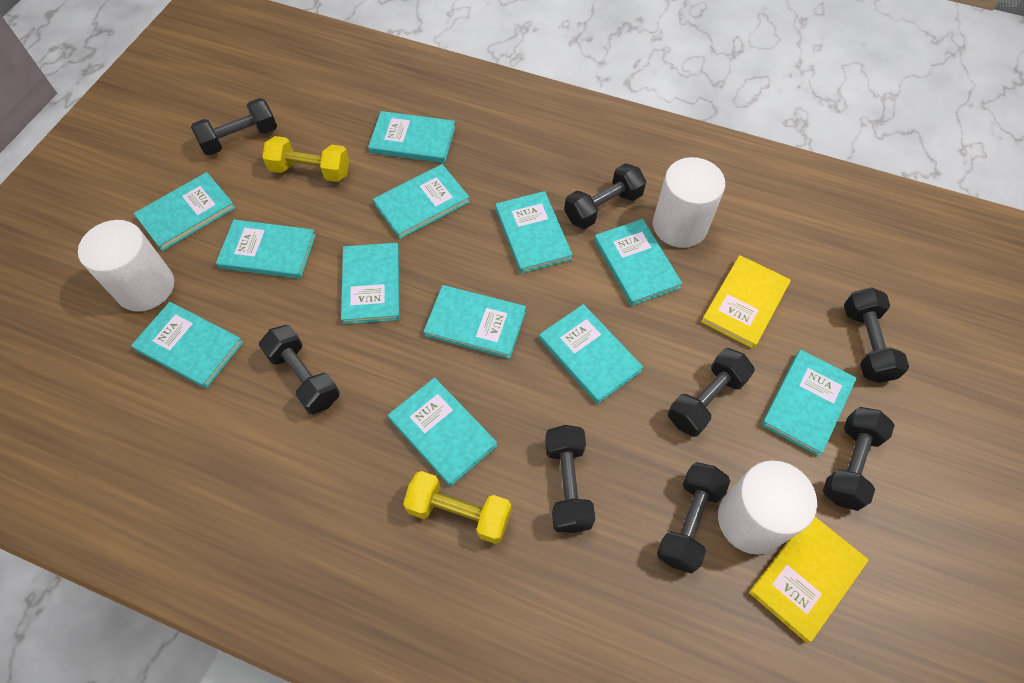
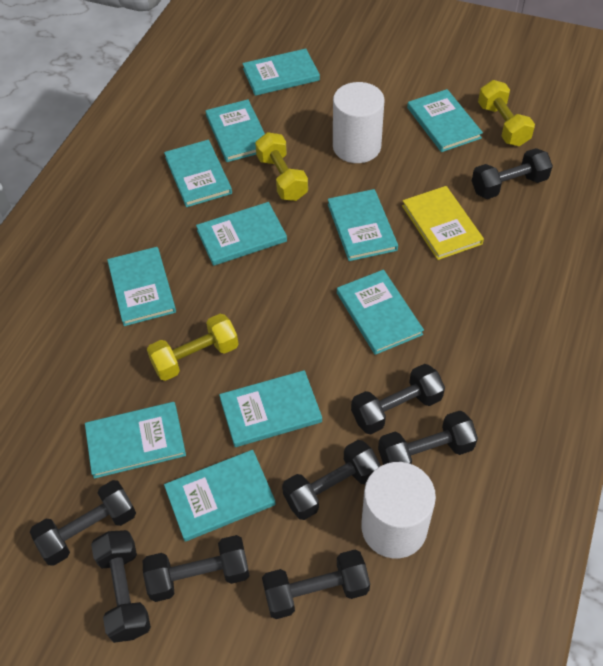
turquoise book: [131,302,243,388] [134,172,235,251] [216,220,316,279] [341,243,400,324] [368,111,455,163] [373,164,470,239] [388,377,497,486] [424,285,526,359] [495,191,573,274] [539,304,643,404] [594,219,682,306] [761,350,857,456] = 12 -> [85,402,186,479] [107,247,176,326] [164,140,232,207] [164,450,276,542] [196,202,287,266] [206,99,265,162] [219,370,322,447] [242,49,320,96] [328,189,398,261] [337,270,424,355] [407,89,483,152] = 11
white cylinder: [78,220,174,311] [653,157,725,248] [718,460,817,555] = 3 -> [333,82,384,163] [361,462,436,558] = 2
yellow book: [701,255,791,349] [749,517,869,643] = 2 -> [402,186,484,260] = 1
yellow dumbbell: [262,136,349,182] [403,471,511,544] = 2 -> [147,314,238,381] [255,132,308,201] [478,80,535,146] = 3

